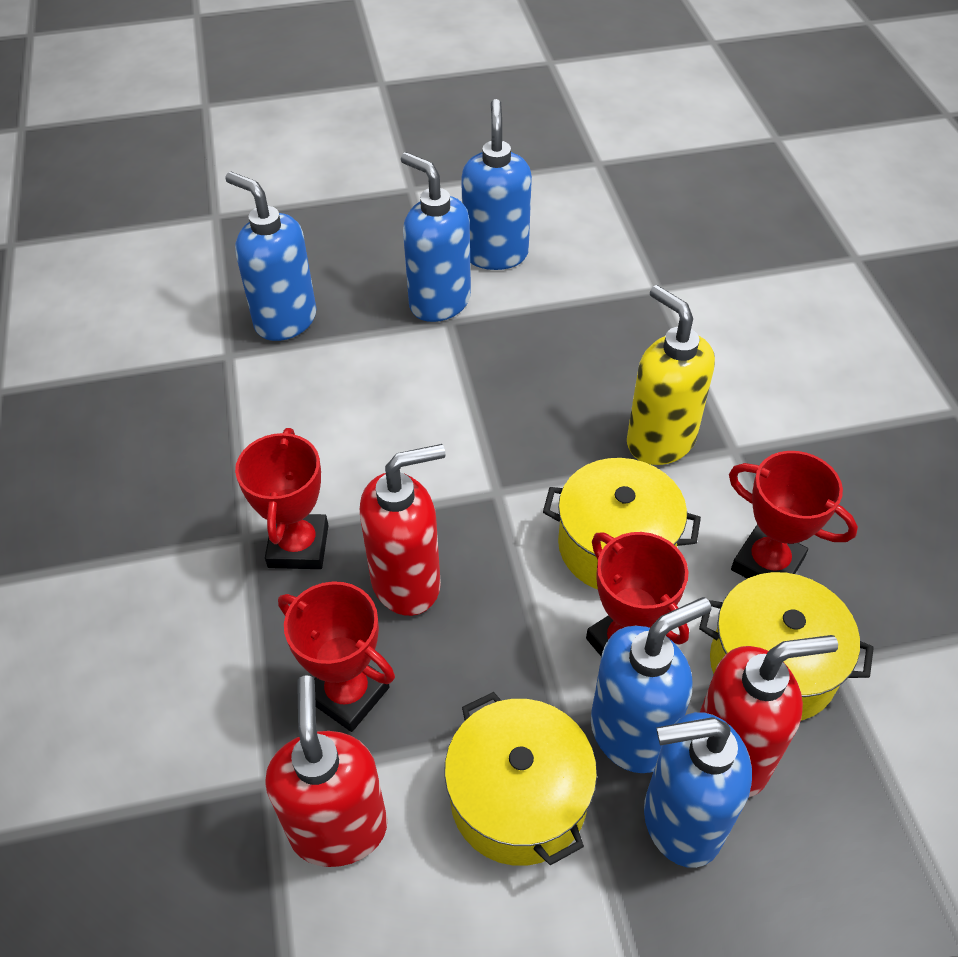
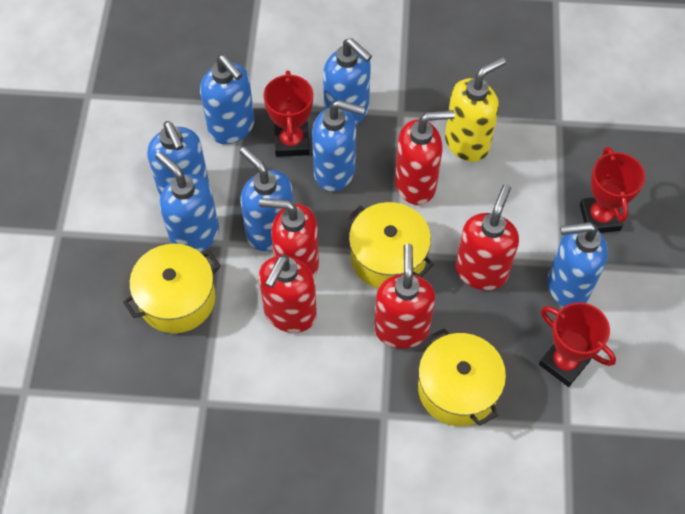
blue soap dispenser: [225,172,317,341] [401,152,471,322] [461,99,532,270] [591,597,711,773] [644,712,752,868] = 5 -> [147,121,209,196] [155,151,219,253] [200,55,255,144] [239,147,293,251] [312,100,365,192] [323,38,372,125] [548,222,608,307] = 7
red soap dispenser: [265,675,387,867] [360,444,446,616] [700,635,838,797] = 3 -> [259,198,319,277] [259,255,317,333] [374,244,435,349] [395,110,455,205] [455,184,519,290] = 5
red trophy: [235,428,328,569] [278,581,395,732] [586,532,689,656] [729,451,858,579] = 4 -> [263,70,313,157] [539,302,616,387] [580,147,645,233] = 3

